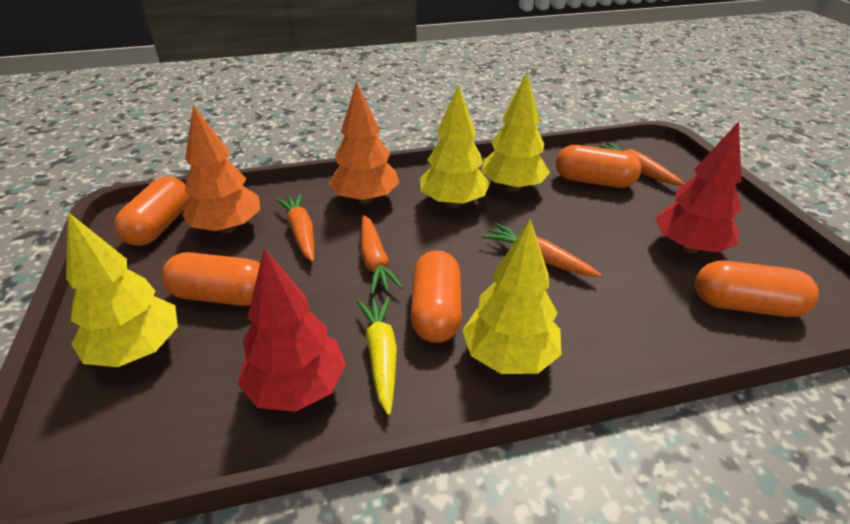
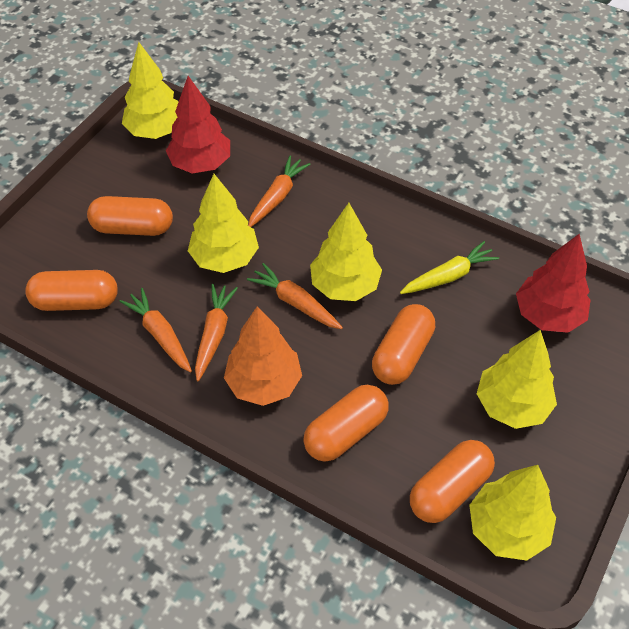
orange tree: [182,105,260,233] [329,81,399,204] = 2 -> [224,306,302,406] = 1
yellow tree: [66,212,178,367] [420,84,490,208] [462,219,561,374] [481,72,550,192] = 4 -> [122,42,179,139] [188,174,259,273] [310,203,382,301] [469,465,556,561] [477,330,557,429] = 5

